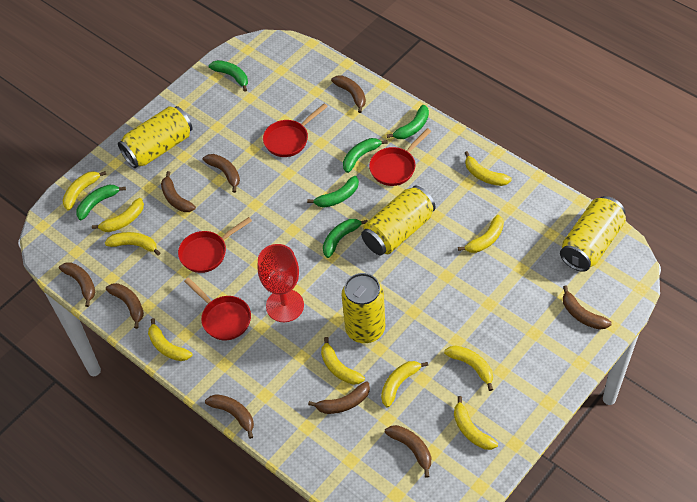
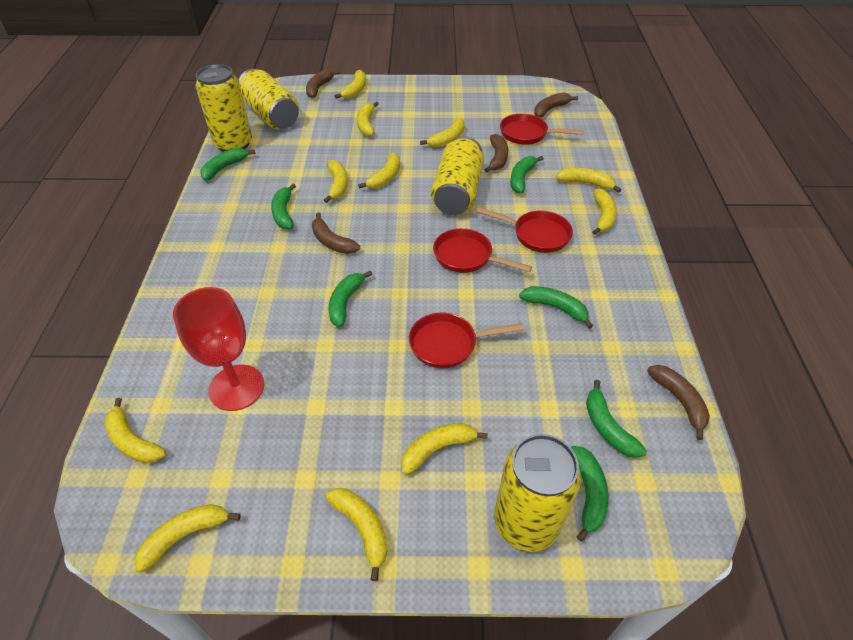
brown banana: [59,262,95,307] [106,283,144,329] [161,171,196,212] [203,154,240,193] [205,394,254,439] [308,381,370,414] [331,75,366,113] [385,425,431,478] [563,285,612,330] = 9 -> [306,69,340,98] [312,213,360,254] [485,134,508,173] [534,93,578,118] [647,365,710,440] = 5
green banana: [76,185,126,220] [209,60,248,92] [307,176,359,208] [323,219,368,258] [343,138,388,173] [387,105,429,139] = 6 -> [200,148,255,181] [271,184,296,230] [329,270,372,327] [510,156,543,193] [519,286,593,329] [571,446,608,542] [586,380,647,458] = 7
yellow banana: [62,171,106,211] [92,198,144,232] [105,232,160,256] [148,318,192,361] [321,337,365,385] [381,361,428,408] [444,345,493,391] [454,396,498,450] [458,215,504,253] [465,151,512,186] = 10 -> [104,398,166,463] [134,504,241,573] [324,160,348,203] [325,488,388,581] [335,70,366,99] [357,101,379,136] [358,152,400,188] [401,423,488,475] [420,118,465,147] [556,168,621,193] [592,189,617,235] = 11

